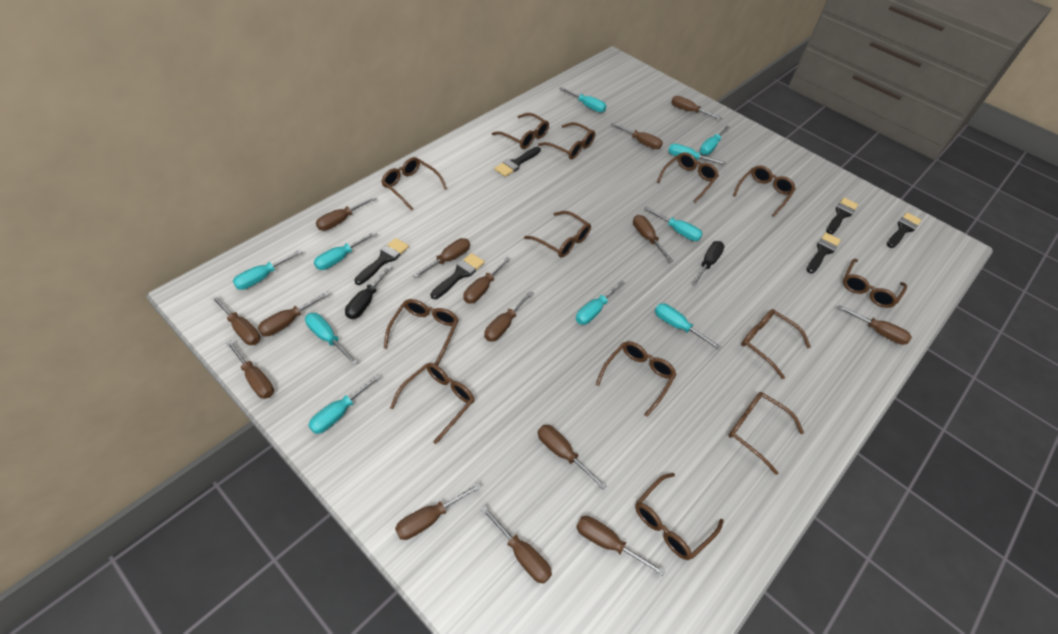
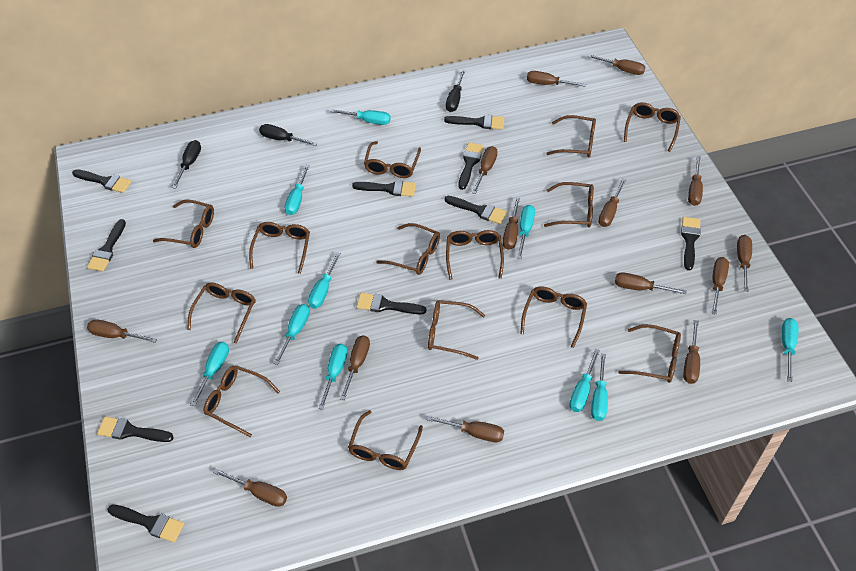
black brush: [354,238,409,285] [430,253,485,299] [494,147,541,177] [807,232,841,273] [826,198,858,234] [887,212,922,248] = 6 -> [72,169,132,193] [87,219,126,271] [97,417,174,442] [108,504,184,542] [352,180,416,196] [356,293,427,314] [444,115,504,129] [444,196,507,224] [458,143,484,190] [681,217,701,270] = 10
black screwdriver: [345,265,392,319] [692,241,725,286] = 2 -> [172,140,201,189] [259,124,318,146] [446,69,466,112] = 3
brown glasses: [381,157,447,211] [384,299,459,366] [390,363,474,444] [492,113,549,149] [524,211,591,258] [538,122,595,159] [596,341,677,417] [635,473,724,560] [657,152,719,203] [728,392,804,475] [733,165,796,217] [742,309,811,379] [843,259,907,308] = 13 -> [153,199,214,248] [187,283,256,344] [204,365,280,437] [249,222,310,274] [348,410,423,470] [364,141,421,178] [376,223,440,275] [428,300,485,360] [446,230,504,280] [520,286,587,348] [544,182,594,228] [546,115,596,158] [618,324,681,383] [624,102,681,152] = 14
brown screwdriver: [211,295,261,345] [226,340,274,399] [258,291,330,336] [316,196,376,231] [395,483,482,540] [413,238,470,278] [463,256,511,304] [481,506,552,584] [484,291,533,342] [538,425,607,489] [576,516,665,576] [611,122,663,149] [633,215,673,262] [671,96,722,120] [838,305,912,345] = 15 -> [87,319,157,343] [213,469,287,507] [340,335,370,400] [427,416,504,442] [472,146,498,194] [503,196,520,250] [527,71,586,87] [587,54,645,75] [598,178,626,227] [615,272,687,294] [683,320,700,384] [688,156,703,206] [711,257,729,315] [737,235,752,292] = 14

